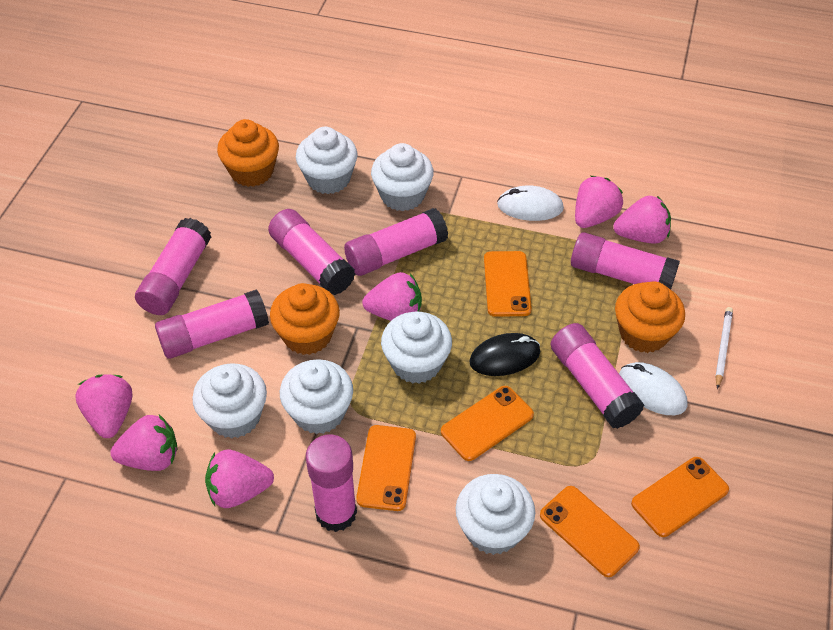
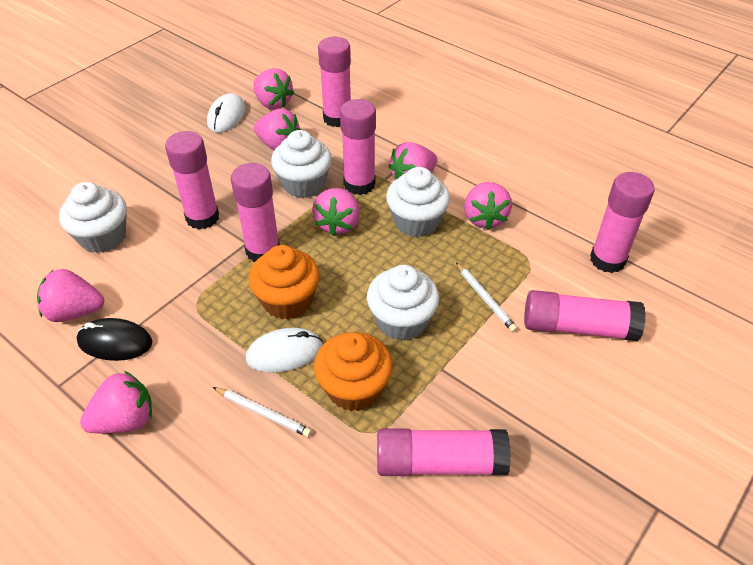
orange cupcake: [217,119,279,187] [270,283,340,355] [615,281,685,353] = 3 -> [248,245,320,320] [314,332,393,411] = 2
orange phone: [356,425,416,511] [441,386,534,461] [484,251,532,317] [540,486,640,577] [631,457,729,537] = 5 -> none = 0
pink strawberry: [75,375,133,438] [110,415,178,471] [205,450,274,508] [362,272,422,321] [575,176,623,228] [613,196,671,243] = 6 -> [37,269,104,322] [80,371,152,433] [253,68,294,109] [254,109,301,150] [312,188,360,236] [389,142,437,180] [464,182,512,230] = 7
white cupcake: [192,364,267,439] [280,359,353,434] [296,127,357,194] [371,143,434,211] [381,312,452,384] [456,474,535,555] = 6 -> [59,182,127,253] [271,130,332,198] [367,265,439,341] [386,167,450,237] = 4
white pencil: [715,307,733,389] = 1 -> [213,387,312,437] [456,262,518,332] = 2

